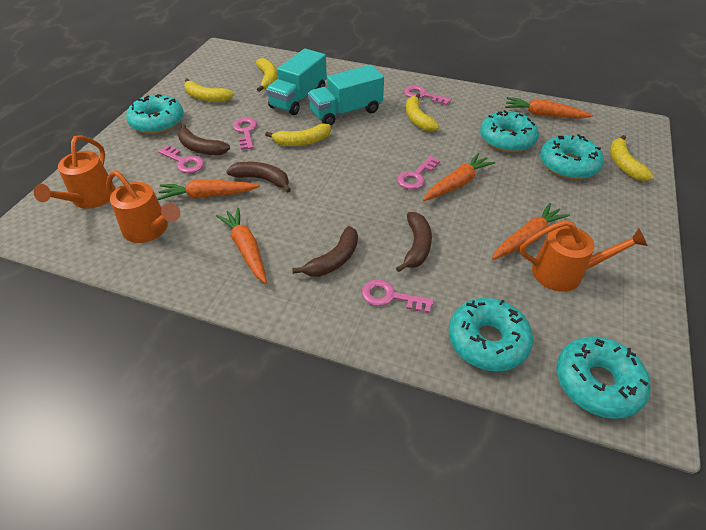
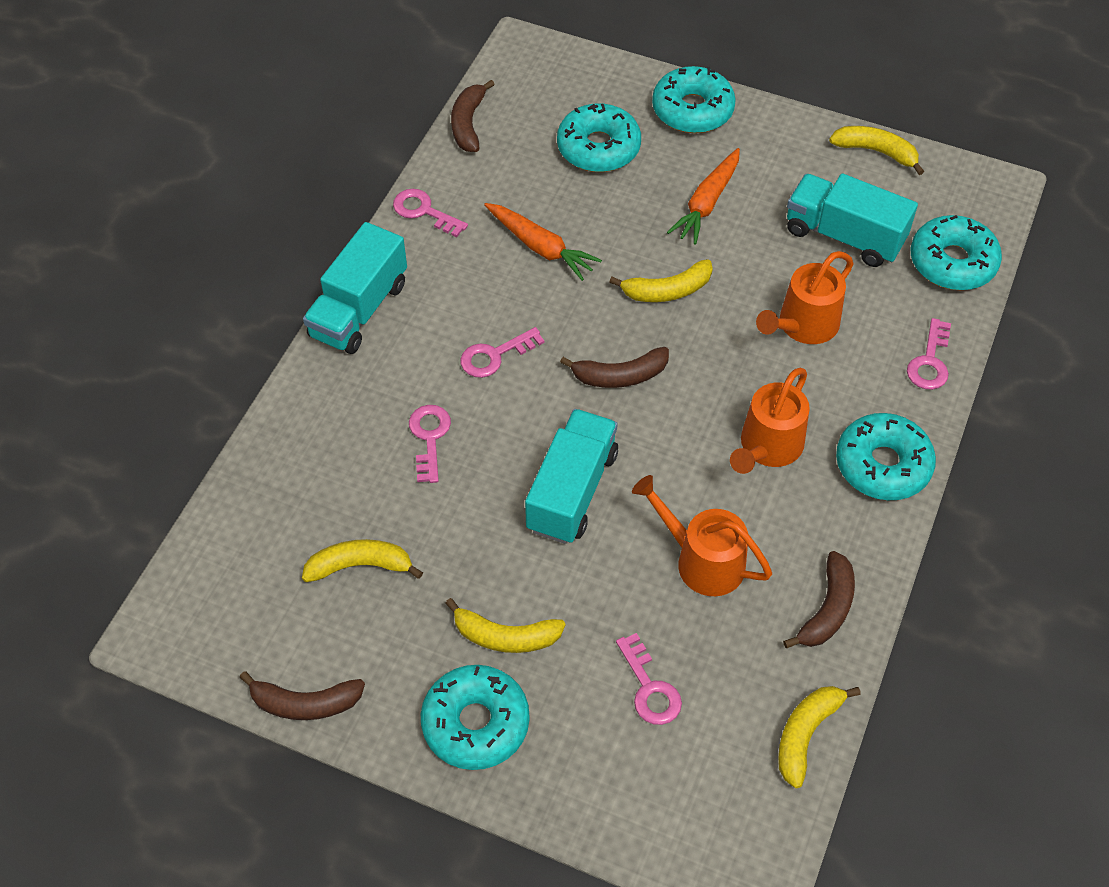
orange carrot: [157,179,260,200] [216,207,267,283] [423,153,495,201] [492,203,570,260] [505,97,593,119] = 5 -> [484,203,602,281] [667,148,740,244] = 2
turquoise truck: [266,48,327,115] [308,65,384,125] = 2 -> [303,222,407,354] [525,409,618,544] [787,173,918,267] = 3

